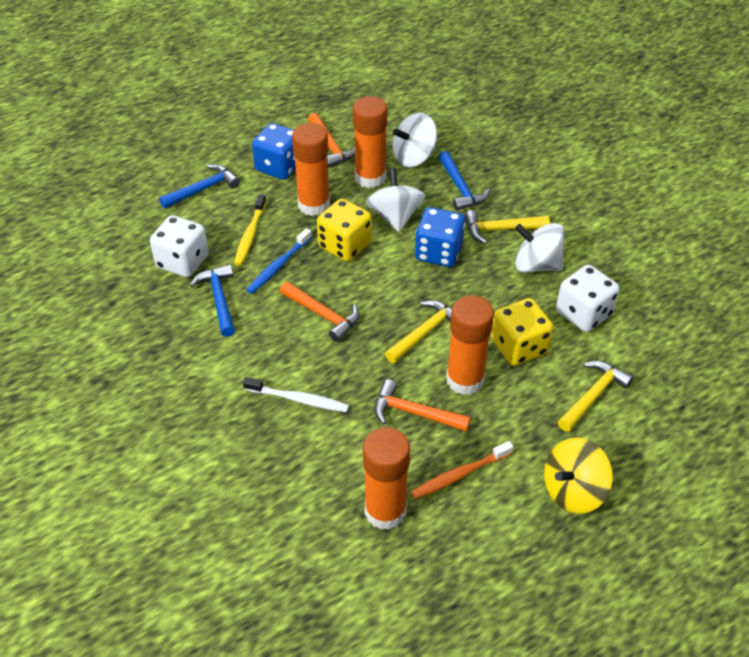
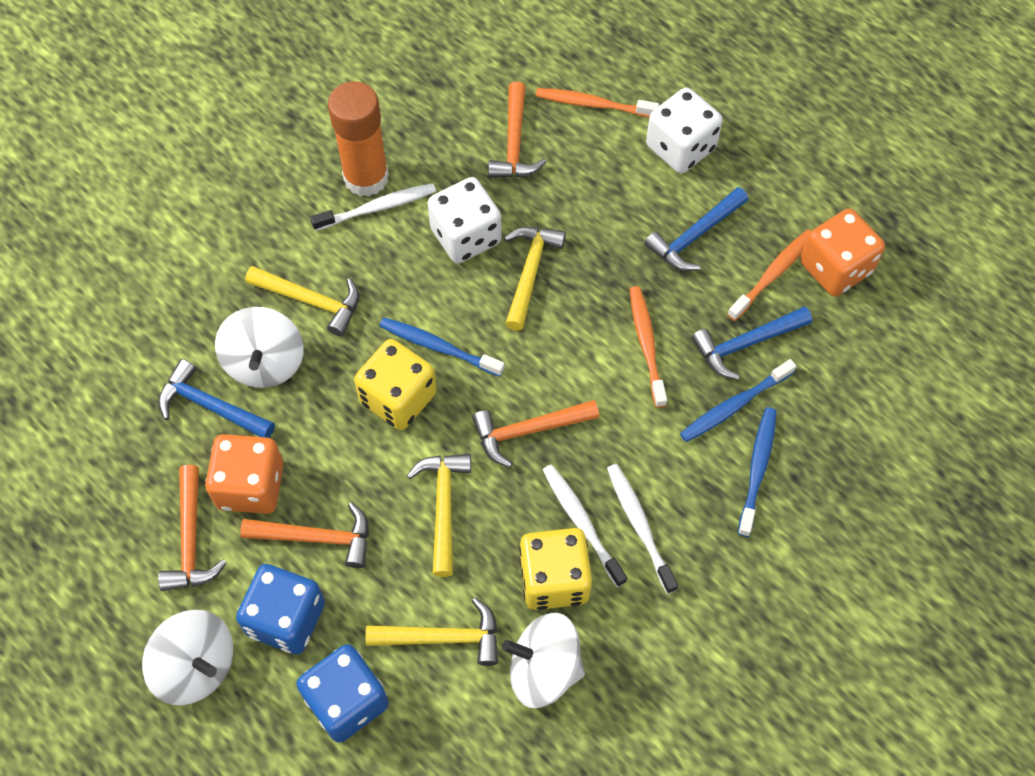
blue toothbrush: [246,228,312,294] = 1 -> [379,317,505,377] [680,359,796,442] [738,407,776,537] = 3
orange dice: none = 0 -> [205,434,284,514] [800,208,885,296] = 2
orange glue stick: [292,123,330,216] [353,96,387,188] [363,427,410,530] [446,295,494,395] = 4 -> [328,81,389,197] = 1
orange hammer: [280,281,359,342] [308,113,355,168] [374,379,471,432] = 3 -> [158,465,227,591] [240,502,369,568] [472,400,599,467] [488,82,546,178] = 4
orange toothbrush: [411,441,514,499] = 1 -> [536,88,659,117] [630,286,667,408] [727,229,811,321] = 3
white toothbrush: [243,377,349,412] = 1 -> [310,183,436,231] [543,464,627,587] [607,464,678,594] = 3
yellow hammer: [385,300,452,363] [464,210,550,244] [558,361,634,432] = 3 -> [245,266,359,336] [365,597,498,666] [407,454,471,577] [504,227,566,331] = 4
yellow spinning top: [544,438,613,514] = 1 -> none = 0
yellow toothbrush: [234,194,266,266] = 1 -> none = 0

